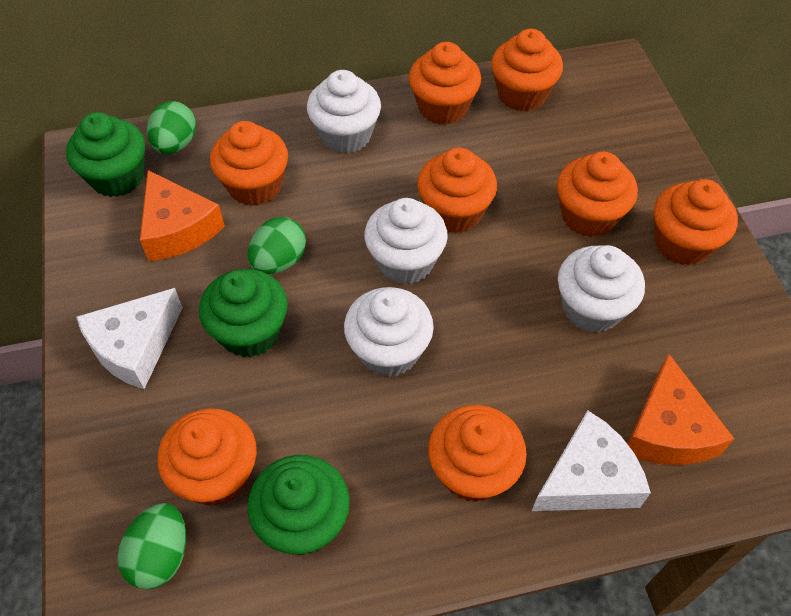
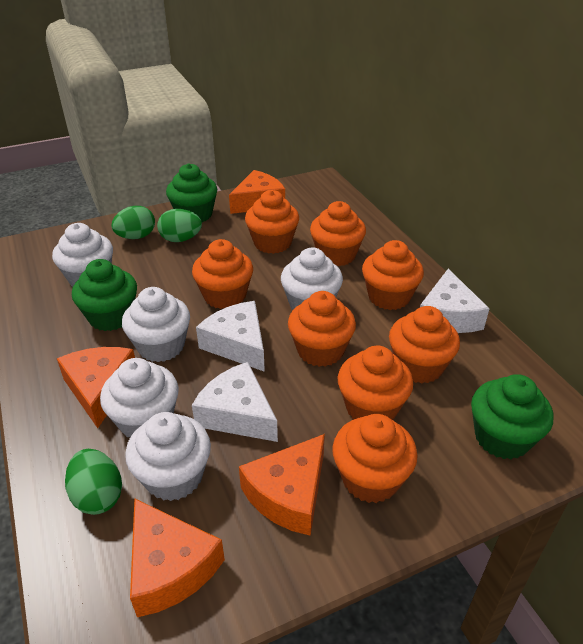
orange cheese: [140,170,225,261] [627,354,734,465] = 2 -> [57,347,135,428] [130,498,225,617] [229,170,285,214] [239,434,325,536] = 4
white cheese: [76,288,183,389] [532,410,651,511] = 2 -> [192,362,278,442] [196,301,265,372] [420,269,490,333] = 3
white cupcake: [307,70,381,153] [344,287,434,377] [365,198,448,284] [558,245,645,333] = 4 -> [52,223,113,287] [100,358,179,437] [122,287,190,362] [125,412,211,501] [281,248,343,310] = 5

